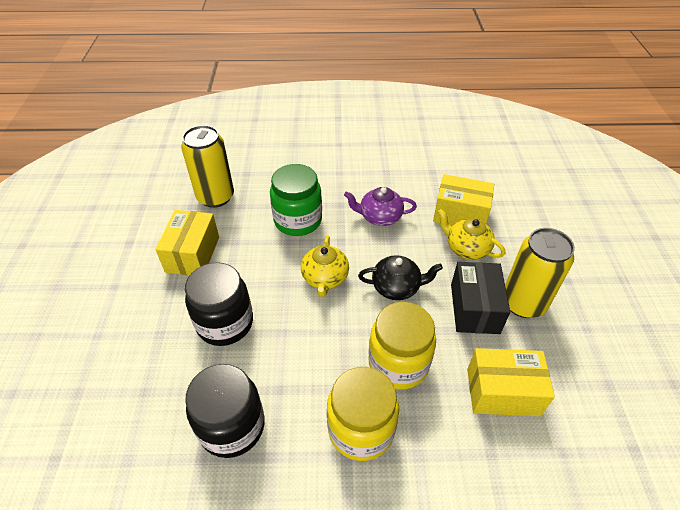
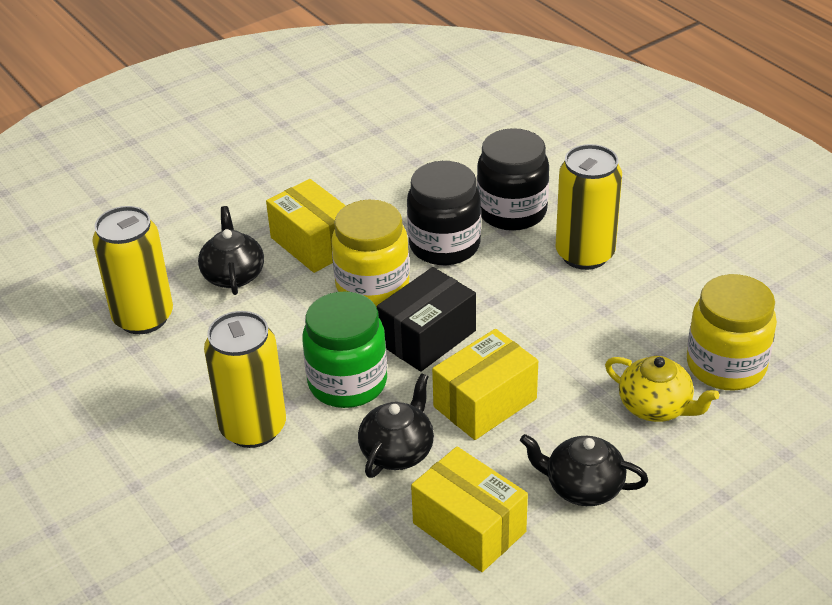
black teapot: [358,255,443,300] = 1 -> [198,206,264,295] [358,373,434,478] [520,434,648,506] = 3
purple teapot: [344,187,417,226] = 1 -> none = 0
yellow can: [181,125,234,208] [505,228,575,318] = 2 -> [92,206,173,334] [204,311,286,448] [556,144,622,270] = 3
yellow teapot: [301,235,349,297] [437,209,505,260] = 2 -> [605,356,719,422] = 1

